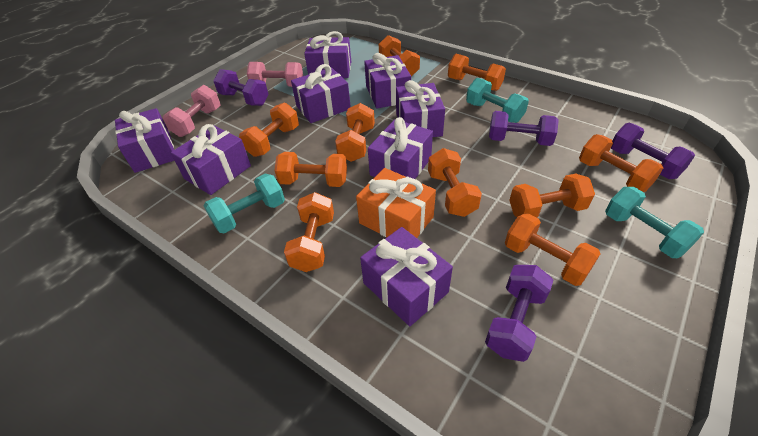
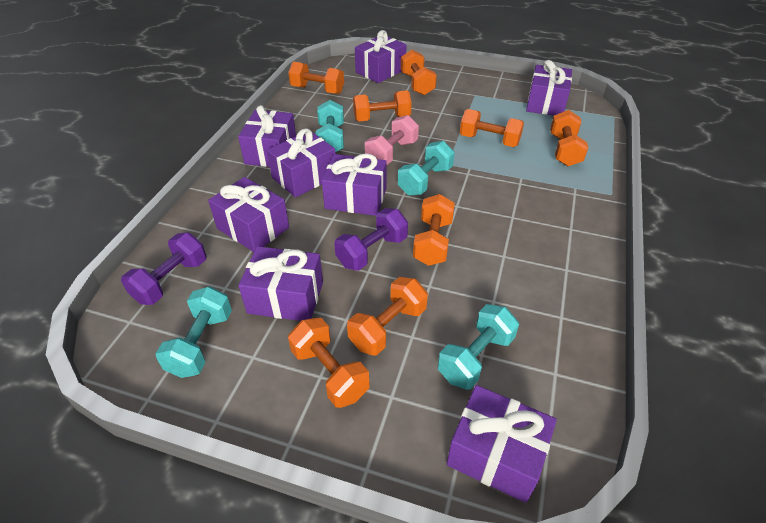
orange dumbbell: [239,103,299,157] [274,152,347,187] [284,192,334,272] [335,103,375,162] [379,35,420,76] [428,148,482,217] [448,54,506,91] [505,213,601,286] [509,174,595,218] [579,134,663,192] = 10 -> [288,62,344,94] [288,318,369,408] [347,277,428,355] [353,90,412,121] [401,50,437,95] [413,194,455,266] [460,109,524,147] [550,110,588,166] = 8
orange gift: [356,168,436,238] = 1 -> none = 0
pink dumbbell: [163,85,221,137] [247,62,303,87] = 2 -> [365,115,419,165] = 1
purple dumbbell: [213,69,269,106] [485,265,553,362] [489,111,559,146] [611,123,695,179] = 4 -> [121,233,206,305] [334,208,408,271] = 2
turquoise dumbbell: [204,174,285,233] [466,78,529,123] [605,187,704,258] = 3 -> [155,286,232,378] [316,100,344,152] [398,141,455,196] [438,304,519,389] = 4

